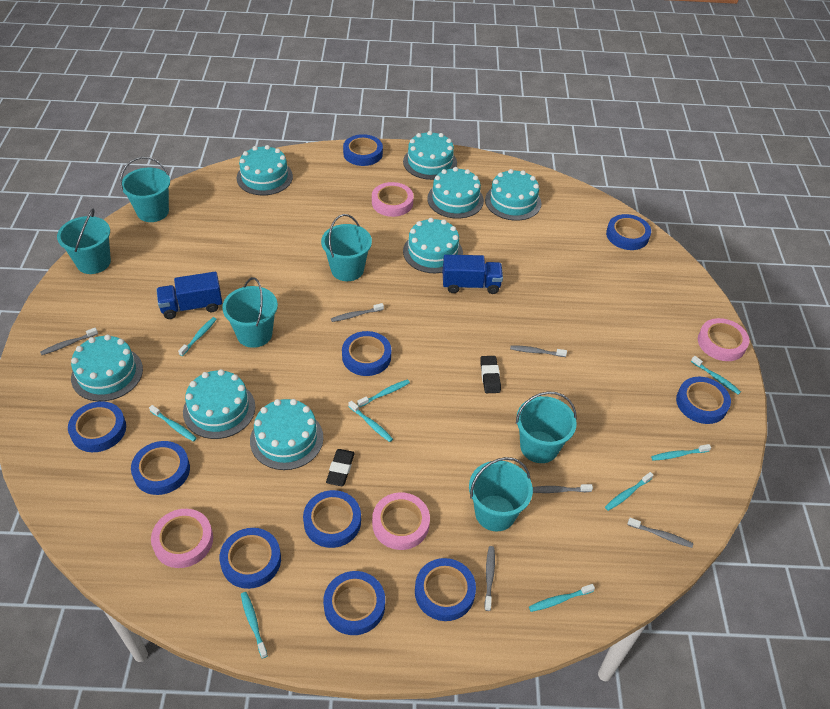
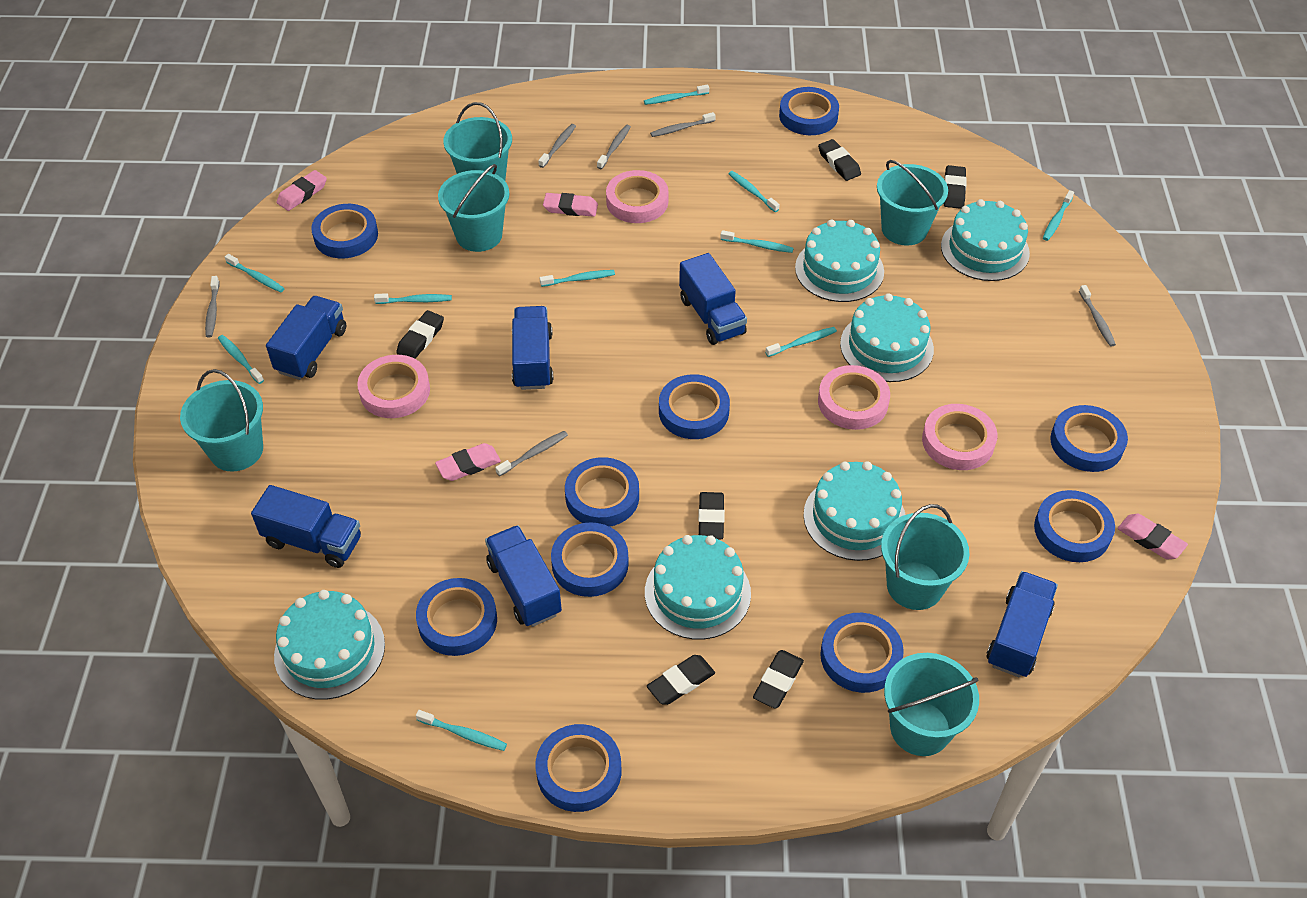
black eraser: [326,449,355,486] [480,356,501,393] = 2 -> [396,310,444,359] [647,655,715,705] [698,492,725,540] [753,650,804,709] [818,139,861,181] [944,165,967,209] = 6
blue truck: [156,272,222,319] [443,255,503,294] = 2 -> [251,485,361,568] [266,296,346,380] [485,525,562,627] [512,306,553,390] [679,253,747,345] [987,571,1058,677] = 6
pink eraser: none = 0 -> [277,170,327,211] [435,443,501,481] [543,193,598,217] [1118,514,1188,560] = 4
turquoise cake: [71,334,143,401] [183,369,255,439] [236,145,293,195] [250,399,323,470] [403,131,457,180] [403,218,463,273] [427,167,484,219] [485,169,541,221] = 8 -> [274,590,385,700] [645,535,751,640] [795,220,884,302] [803,461,906,561] [840,293,934,382] [941,199,1030,281] = 6
turquoise toothbrush: [149,405,197,442] [178,317,217,356] [241,592,268,659] [348,401,393,442] [357,379,410,407] [529,584,595,612] [605,472,653,511] [651,444,711,461] [691,356,741,395] = 9 -> [218,335,264,384] [225,254,285,292] [374,293,452,304] [416,710,507,751] [540,270,615,287] [644,85,709,105] [720,230,794,253] [729,171,780,212] [765,327,837,357] [1043,190,1074,241] = 10

